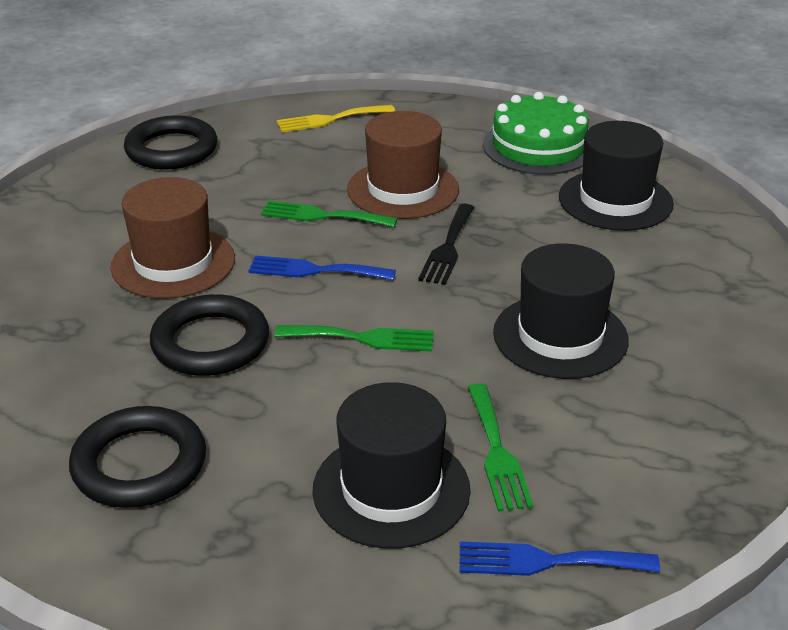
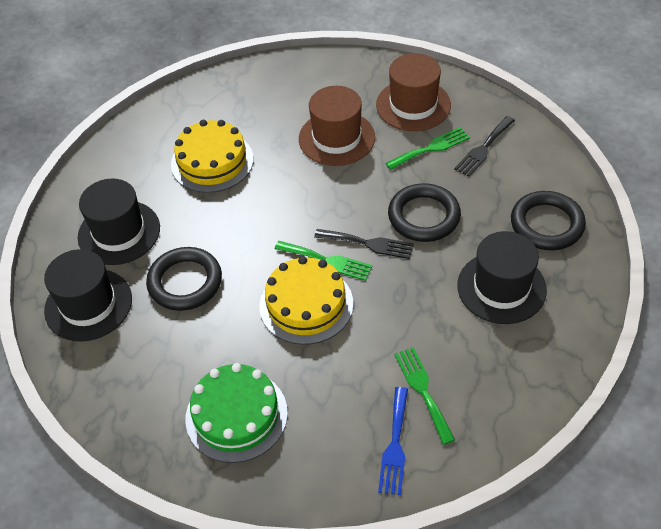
black fork: [418,204,475,285] = 1 -> [314,229,414,259] [454,116,515,177] = 2
blue fork: [249,255,396,281] [459,541,660,576] = 2 -> [378,387,408,495] = 1
yellow cake: none = 0 -> [171,120,254,193] [259,256,353,345] = 2
yellow fork: [277,105,395,132] = 1 -> none = 0

